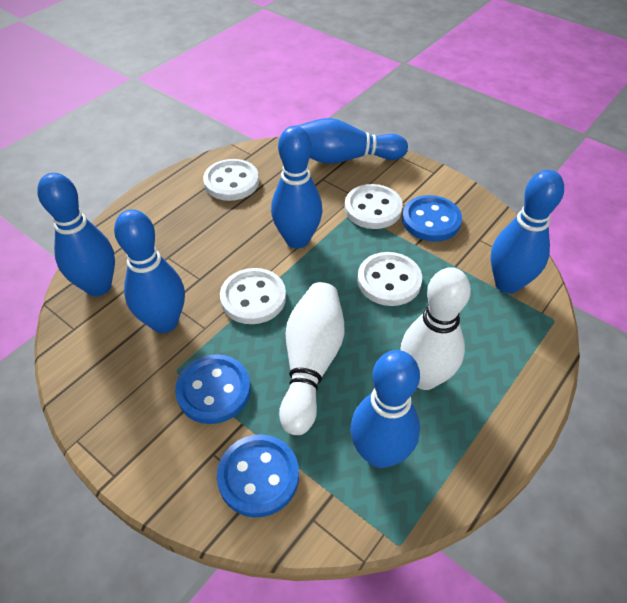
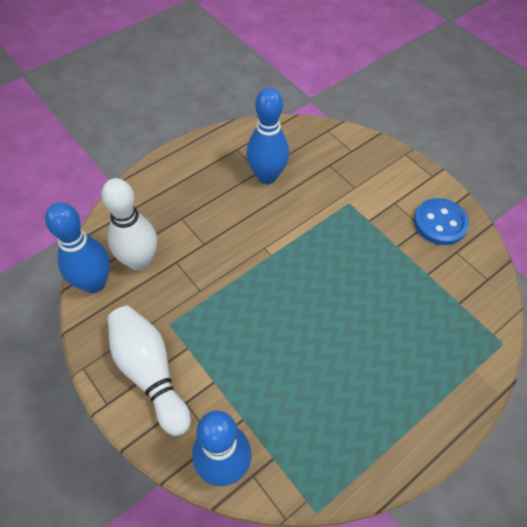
blue bowling pin: [37,173,115,296] [114,209,185,333] [271,126,322,249] [297,118,408,164] [350,350,420,468] [490,170,564,294] = 6 -> [45,202,110,293] [192,411,252,486] [246,88,289,184] = 3
blue button: [175,354,251,424] [217,434,299,517] [402,195,462,242] = 3 -> [414,198,469,245] = 1
white button: [203,159,259,201] [220,268,286,324] [344,184,403,229] [358,252,422,306] = 4 -> none = 0

